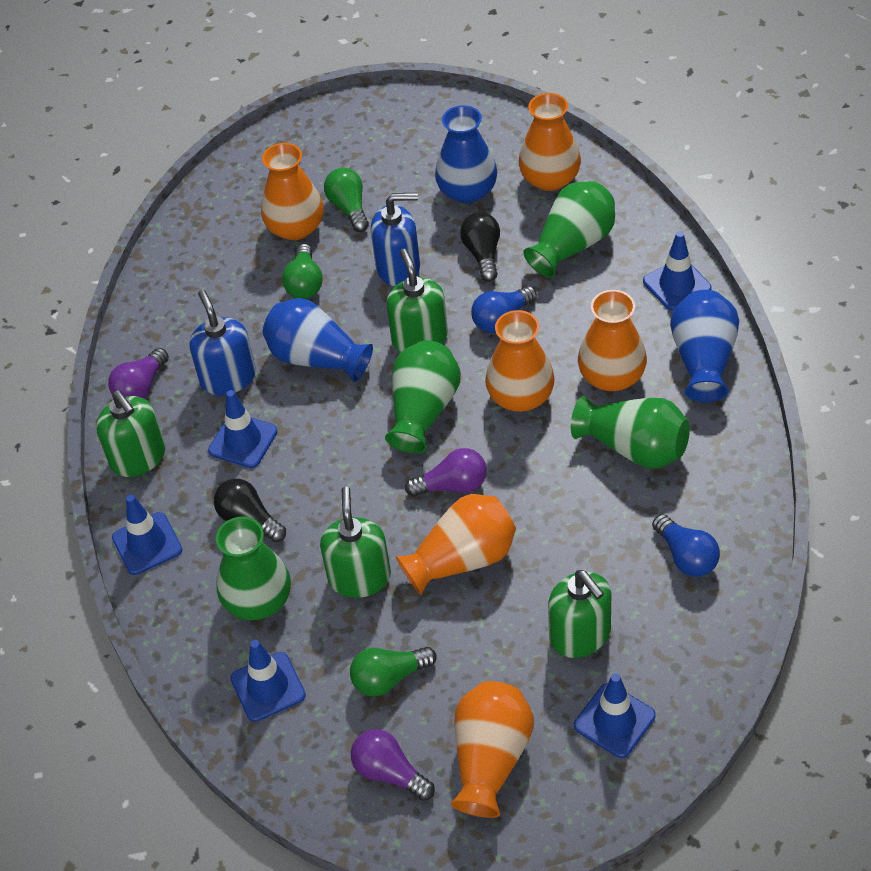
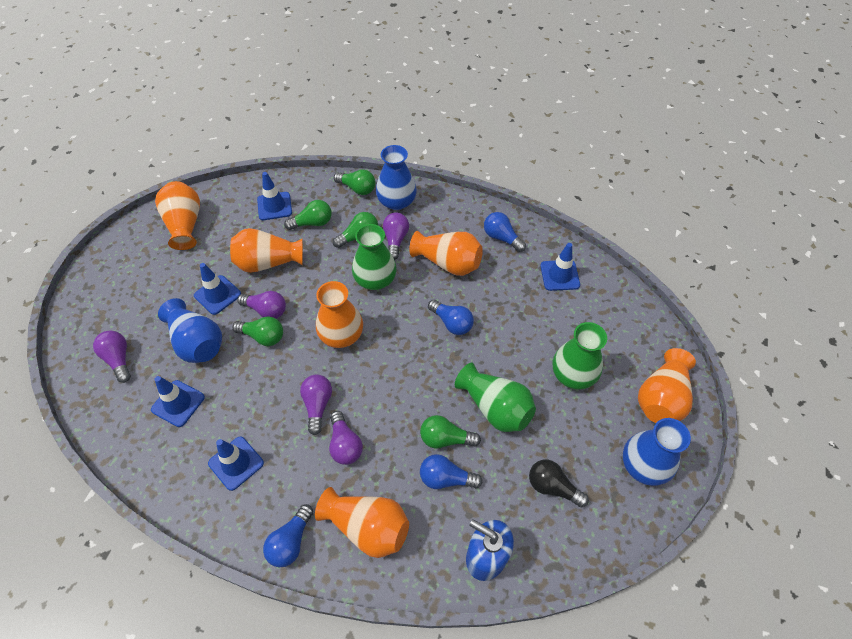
black light bulb: [214,479,286,542] [460,212,500,282] = 2 -> [529,459,589,507] = 1
blue light bulb: [471,286,537,333] [652,514,720,577] = 2 -> [263,504,313,567] [420,454,482,489] [428,299,474,335] [484,212,526,252] = 4
blue soap dispenser: [189,290,256,395] [371,193,420,286] = 2 -> [466,519,514,581] = 1
green light bulb: [282,244,323,299] [324,168,369,232] [350,647,437,697] = 3 -> [233,317,283,346] [284,200,331,230] [333,212,378,248] [334,169,375,195] [420,415,481,448] = 5
green soap dispenser: [96,390,165,477] [320,487,391,598] [386,249,448,352] [548,570,611,658] = 4 -> none = 0
green vase: [216,516,291,620] [385,340,461,454] [523,181,615,278] [571,396,690,468] = 4 -> [352,224,397,290] [455,363,536,432] [553,322,607,390] = 3
purple light bulb: [108,348,169,399] [351,729,435,801] [405,448,487,497] = 3 -> [93,331,131,383] [237,291,286,319] [300,374,332,435] [329,411,363,465] [383,212,409,260] = 5

